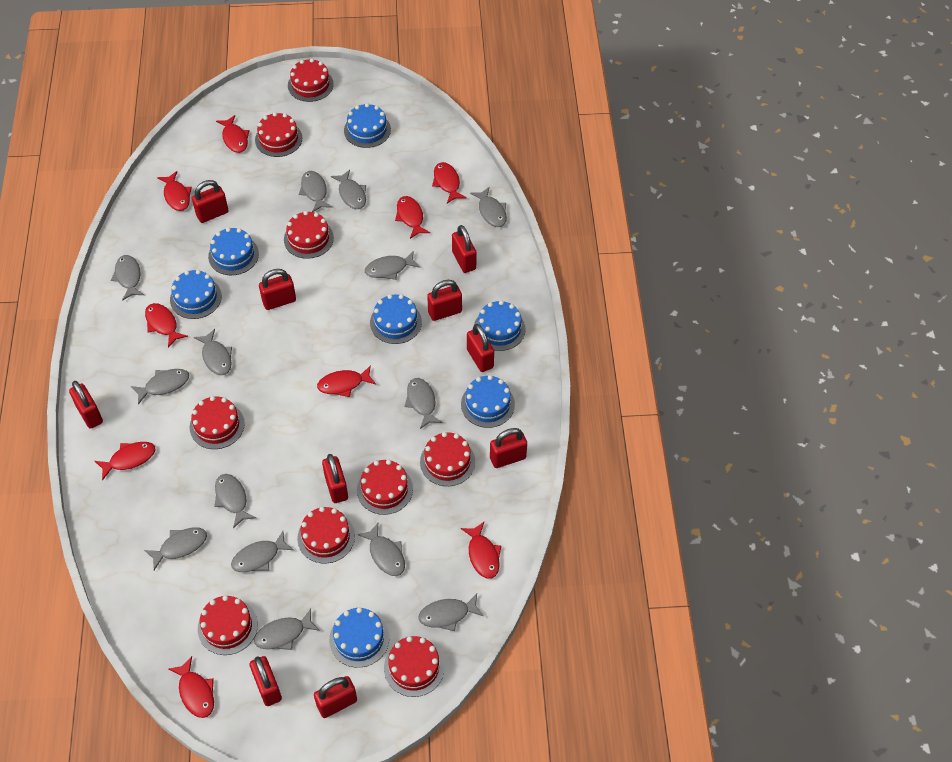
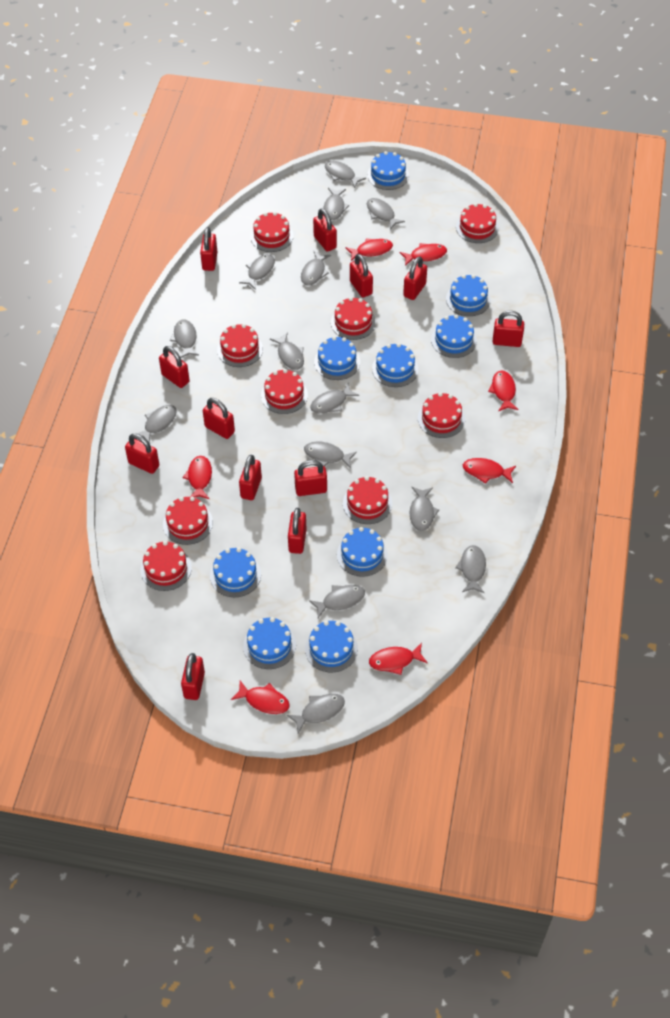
blue cake: [170,270,222,319] [208,227,259,275] [329,607,389,668] [344,103,391,148] [370,294,422,344] [461,375,515,428] [474,300,526,351] = 7 -> [210,548,261,597] [243,617,296,669] [305,621,358,673] [314,336,360,380] [337,527,388,577] [367,151,409,190] [372,343,418,387] [431,315,477,358] [446,275,491,316] = 9
red fish: [95,442,155,480] [145,303,188,348] [157,171,192,211] [168,656,214,718] [216,115,249,153] [317,365,376,397] [395,196,430,239] [432,162,467,203] [461,522,501,579] = 9 -> [182,456,212,499] [231,680,290,714] [345,238,393,261] [369,643,428,675] [399,243,447,266] [463,458,516,484] [488,370,519,411] = 7
red padlock: [69,381,103,429] [192,180,229,223] [250,656,282,706] [259,269,296,310] [314,676,357,718] [322,454,348,503] [427,280,462,321] [452,225,476,273] [467,324,494,372] [490,428,527,468] = 10 -> [125,434,160,474] [159,346,190,388] [181,653,205,700] [200,227,217,271] [203,398,235,439] [239,455,262,500] [288,508,306,554] [294,460,327,496] [313,208,337,252] [350,254,373,298] [403,256,427,300] [493,311,524,347] = 12

